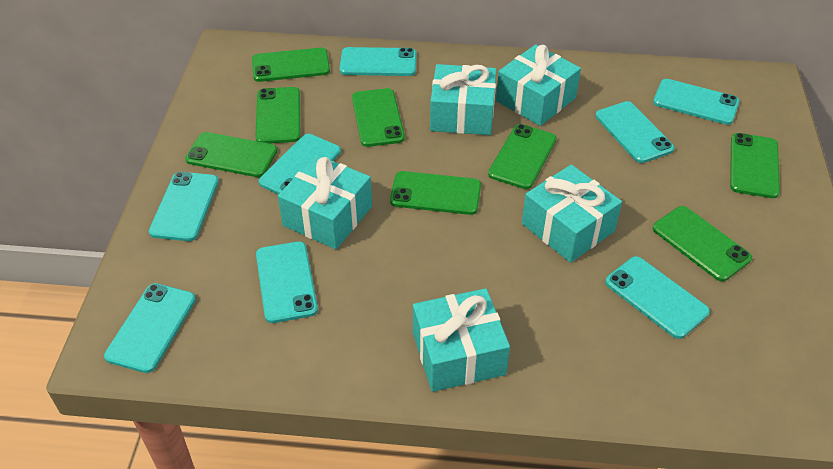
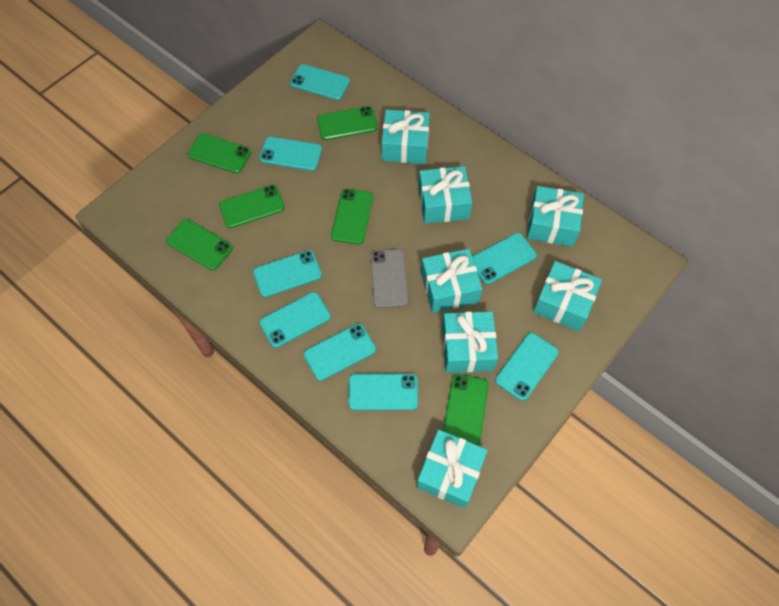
green phone: [185,132,277,177] [252,48,330,82] [255,87,300,144] [352,88,405,147] [390,171,481,215] [488,124,557,189] [653,206,752,281] [730,133,780,198] = 8 -> [166,219,233,270] [187,133,251,174] [219,185,285,228] [317,106,378,140] [331,189,373,245] [443,374,489,445] = 6
grey phone: none = 0 -> [370,249,409,308] = 1
turquoise gift: [278,155,372,249] [413,288,510,392] [430,64,496,135] [496,44,581,126] [522,164,622,263] = 5 -> [382,110,430,164] [417,430,488,508] [418,166,472,224] [421,249,482,313] [442,312,498,373] [527,186,584,247] [533,261,602,331] = 7

